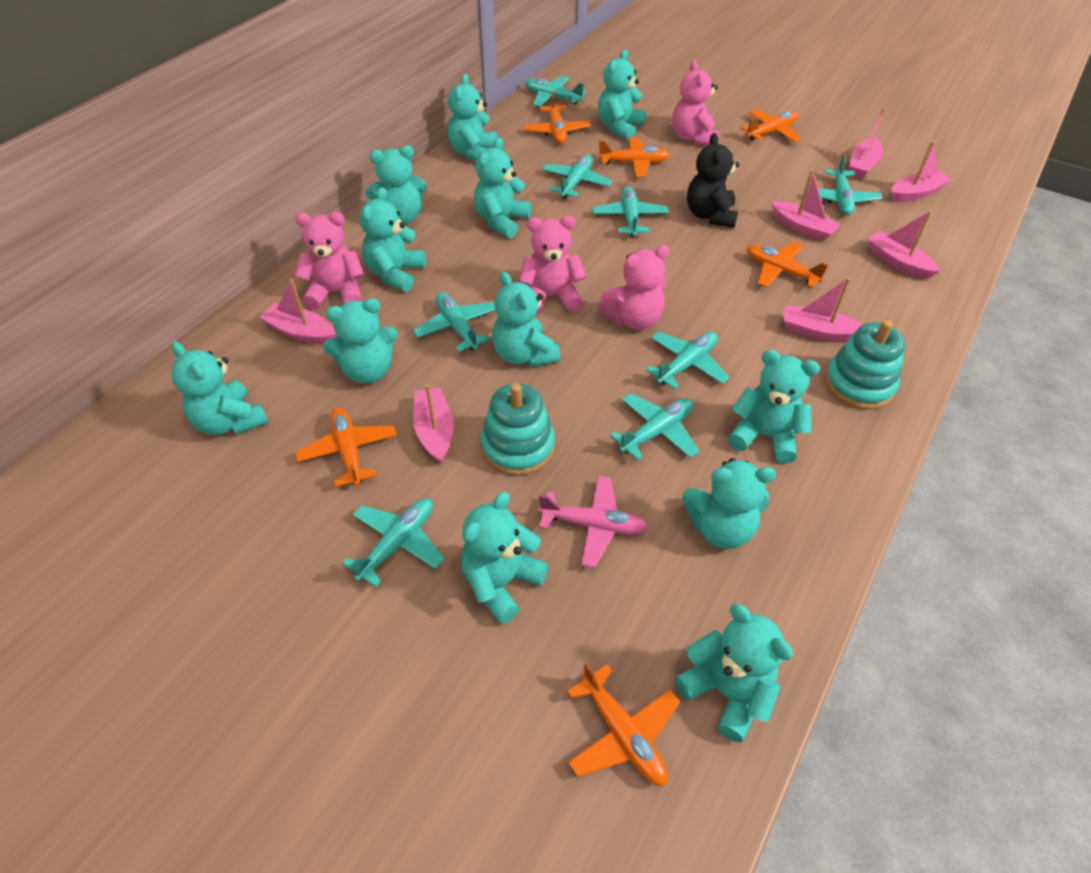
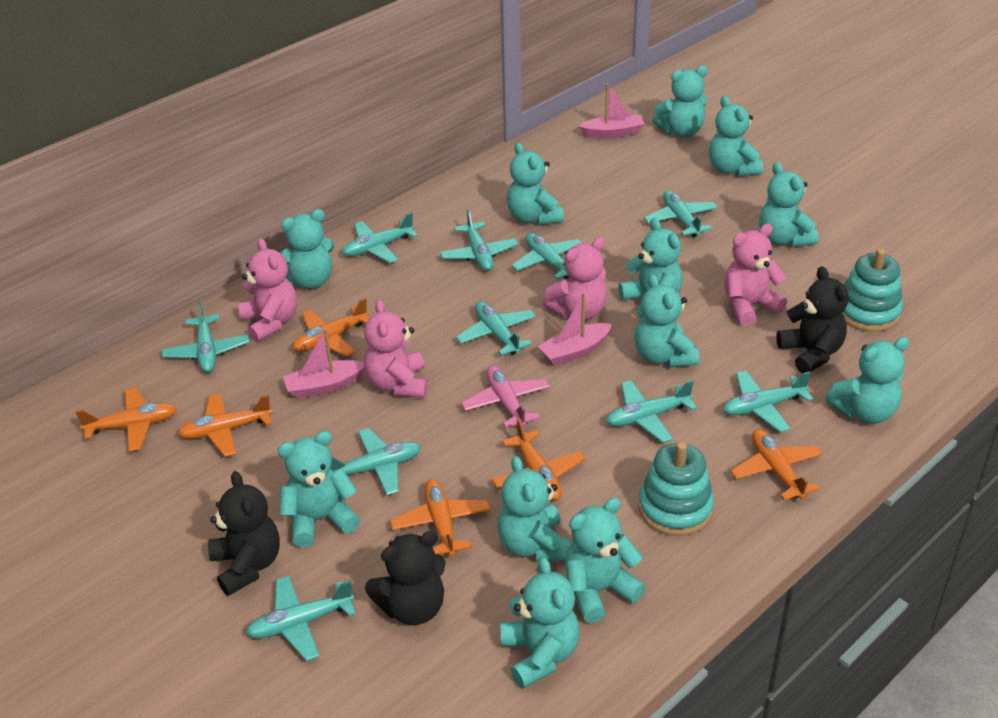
black teddy bear: [687,133,739,228] = 1 -> [208,471,280,596] [365,531,445,625] [776,266,849,374] = 3
pink boat: [260,279,336,344] [413,384,454,463] [771,170,841,241] [783,278,863,341] [849,108,885,178] [868,211,940,279] [891,141,951,202] = 7 -> [283,328,364,398] [537,292,612,366] [578,83,644,138] = 3
turquoise plane: [342,498,444,587] [413,292,495,352] [525,76,586,107] [542,154,612,198] [592,186,669,237] [610,393,699,460] [646,332,730,389] [807,155,882,215] = 8 -> [162,301,249,373] [246,576,356,661] [331,428,421,495] [342,212,418,263] [440,209,519,271] [456,301,536,356] [512,233,582,279] [606,380,697,443] [644,190,718,237] [723,370,813,432] = 10

